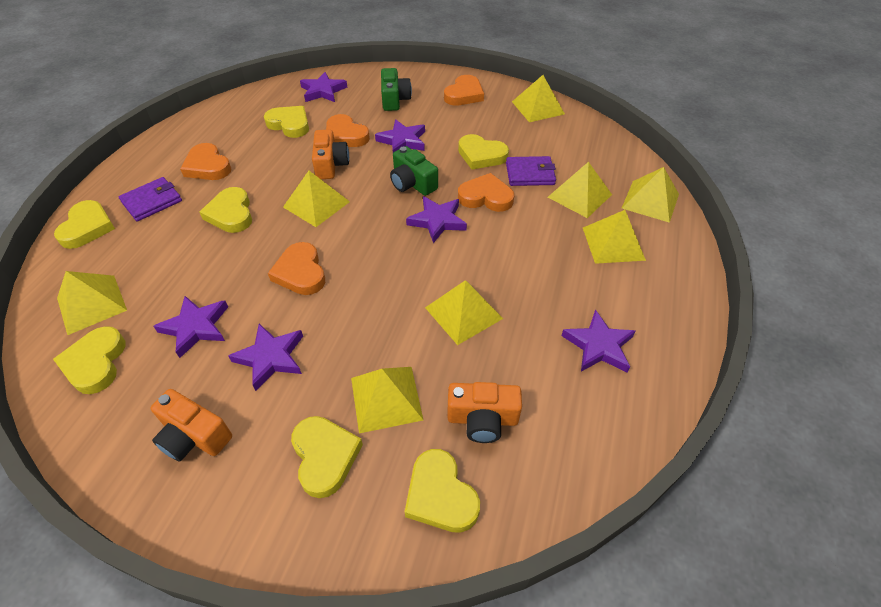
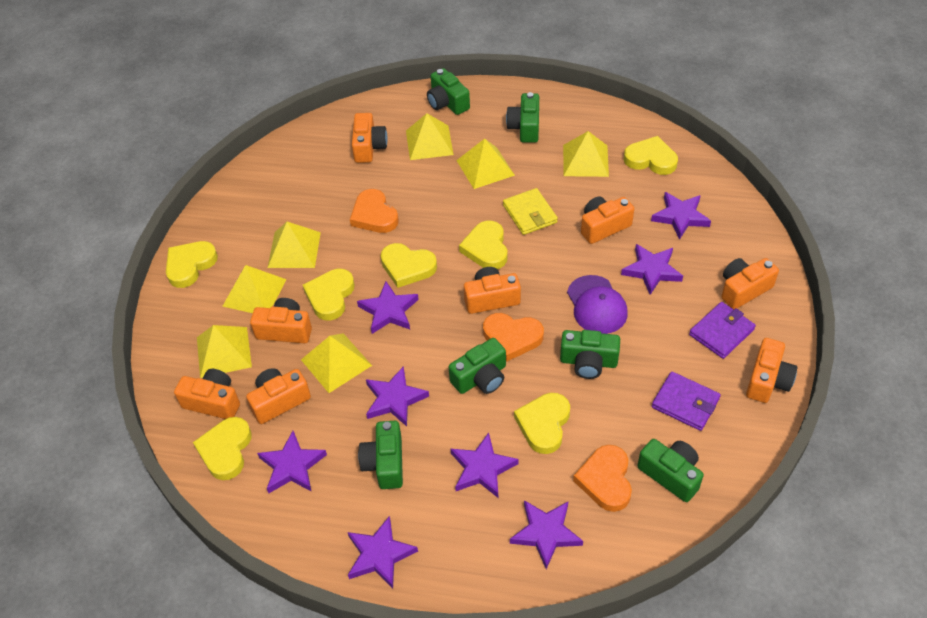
green camera: [381,68,412,111] [390,146,438,196] = 2 -> [358,421,403,489] [427,68,470,115] [449,338,506,394] [506,92,539,143] [560,330,620,379] [637,439,704,502] = 6
orange camera: [151,389,232,461] [312,129,349,179] [447,382,522,443] = 3 -> [174,369,240,419] [246,368,311,424] [250,298,312,343] [352,113,388,163] [464,267,521,314] [581,196,634,244] [721,258,779,309] [746,338,797,403] = 8
orange heart: [180,143,231,180] [268,242,325,295] [326,114,370,147] [444,75,484,106] [458,173,514,212] = 5 -> [350,189,399,233] [483,313,544,361] [573,445,632,512] = 3
purple cap: none = 0 -> [567,275,628,334] = 1
purple star: [154,296,228,358] [228,324,303,391] [300,72,347,102] [375,119,425,153] [406,196,467,243] [561,309,636,372] = 6 -> [257,431,327,493] [348,516,418,588] [357,281,419,334] [366,366,429,426] [451,433,518,498] [510,500,583,569] [621,244,683,295] [651,192,711,240] = 8
yellow pyramid: [57,271,127,335] [283,171,350,227] [351,367,423,433] [425,280,503,345] [512,75,565,122] [548,162,612,218] [583,210,646,264] [622,167,679,223] = 8 -> [197,325,252,378] [222,265,287,313] [268,222,321,268] [301,333,372,393] [406,113,454,160] [456,139,515,189] [563,131,609,177] = 7
yellow wallet: none = 0 -> [503,188,558,235] = 1

